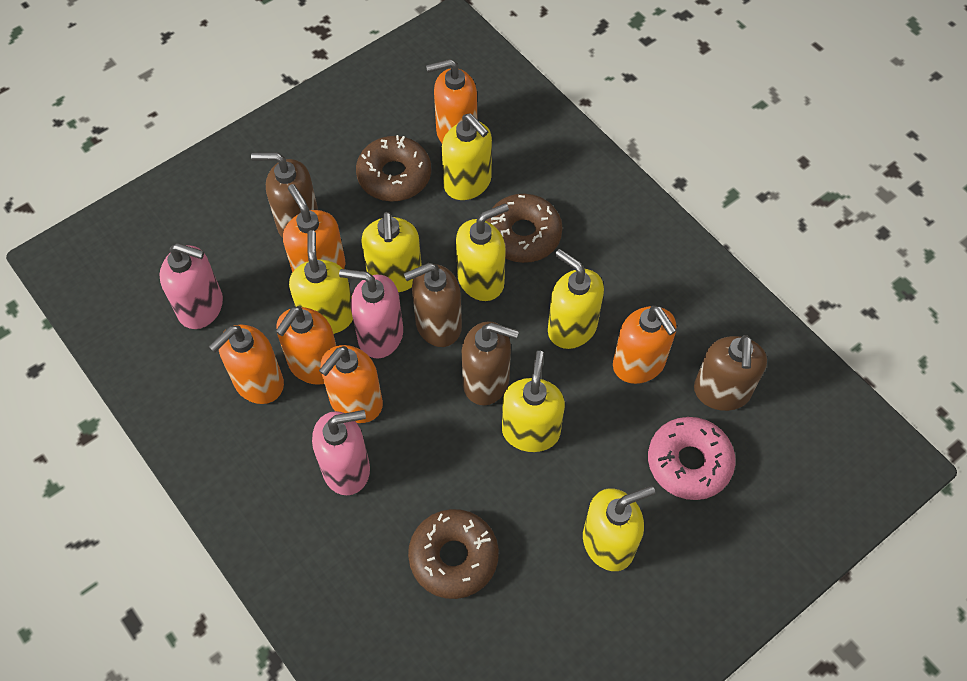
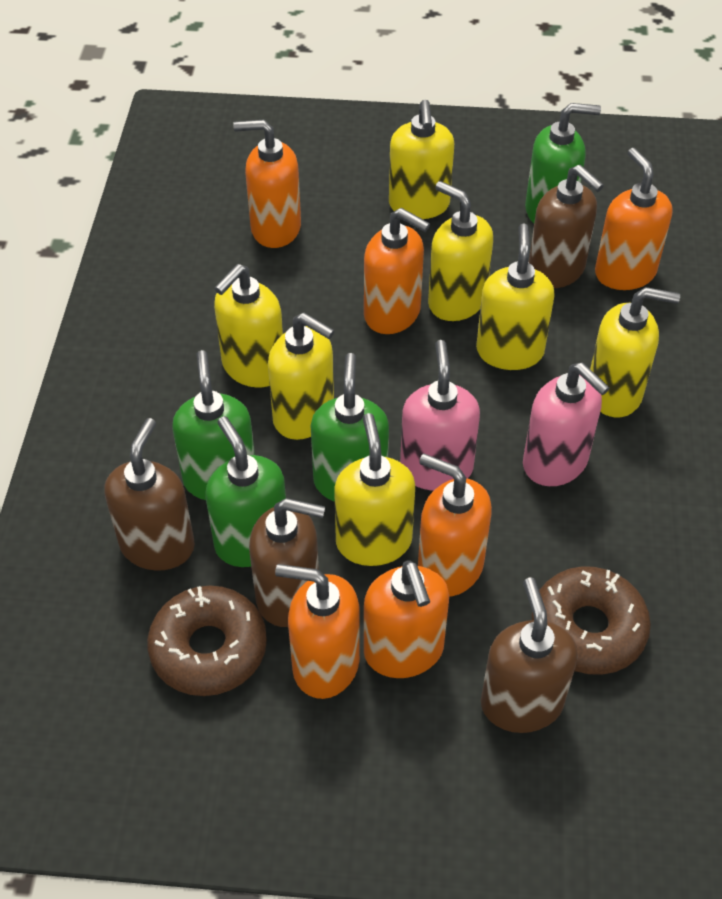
brown donut: [356,135,431,201] [408,509,499,599] [486,194,563,263] = 3 -> [147,586,267,696] [532,566,651,675] = 2
green soap dispenser: none = 0 -> [172,350,255,500] [206,416,286,567] [311,353,389,502] [525,103,601,223] = 4
pink donut: [648,417,736,500] = 1 -> none = 0
pink soap dispenser: [160,243,223,329] [312,410,370,495] [339,269,403,358] = 3 -> [400,340,480,491] [523,362,610,486] = 2

